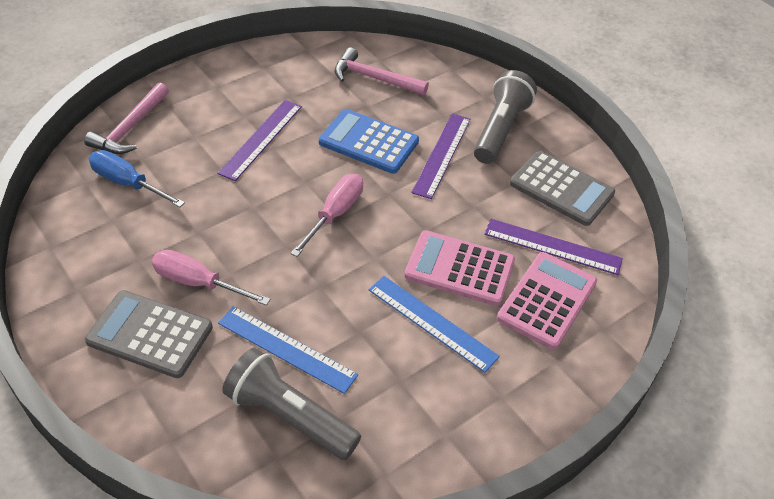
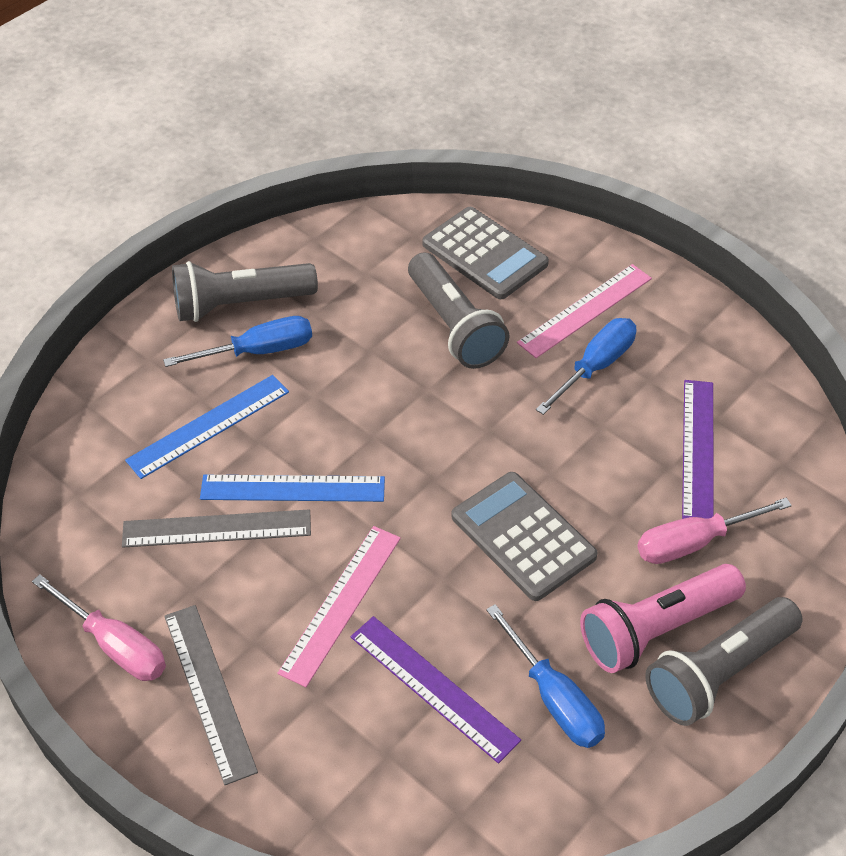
blue calculator: [319,109,419,174] = 1 -> none = 0
blue screwdriver: [89,150,185,207] = 1 -> [163,316,312,367] [486,604,605,748] [536,318,636,415] = 3
grey flashlight: [222,348,361,460] [474,70,537,164] = 2 -> [172,261,318,322] [408,253,509,369] [645,597,803,726] = 3
grey ruler: none = 0 -> [122,510,311,548] [164,605,258,785] = 2
pink calculator: [404,230,515,306] [497,252,597,350] = 2 -> none = 0
pink flashlight: none = 0 -> [580,564,746,673] = 1
pink hammer: [84,83,169,154] [335,47,429,95] = 2 -> none = 0
pink ruler: none = 0 -> [277,526,401,687] [517,264,652,358] = 2
purple ruler: [217,100,302,181] [411,114,471,199] [484,219,623,275] = 3 -> [351,616,521,764] [682,380,714,519] = 2

